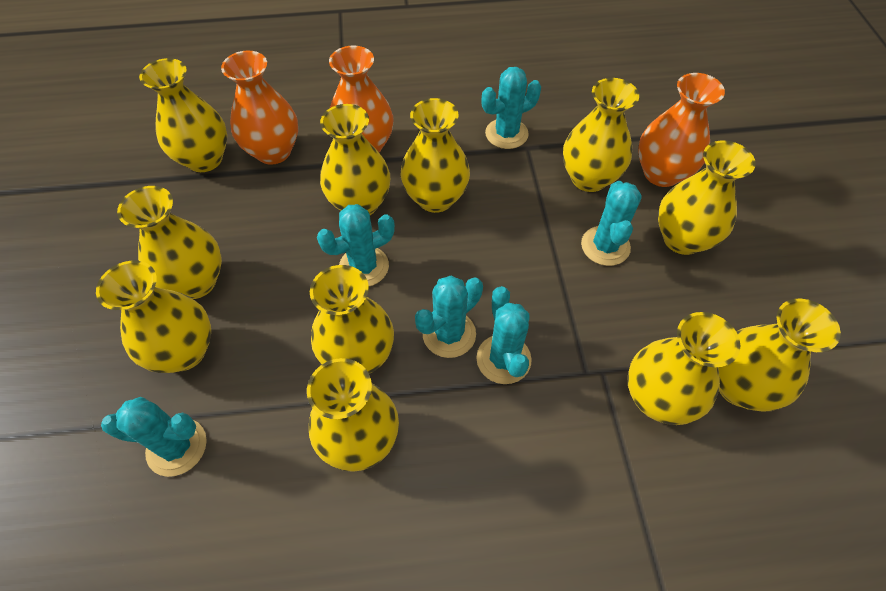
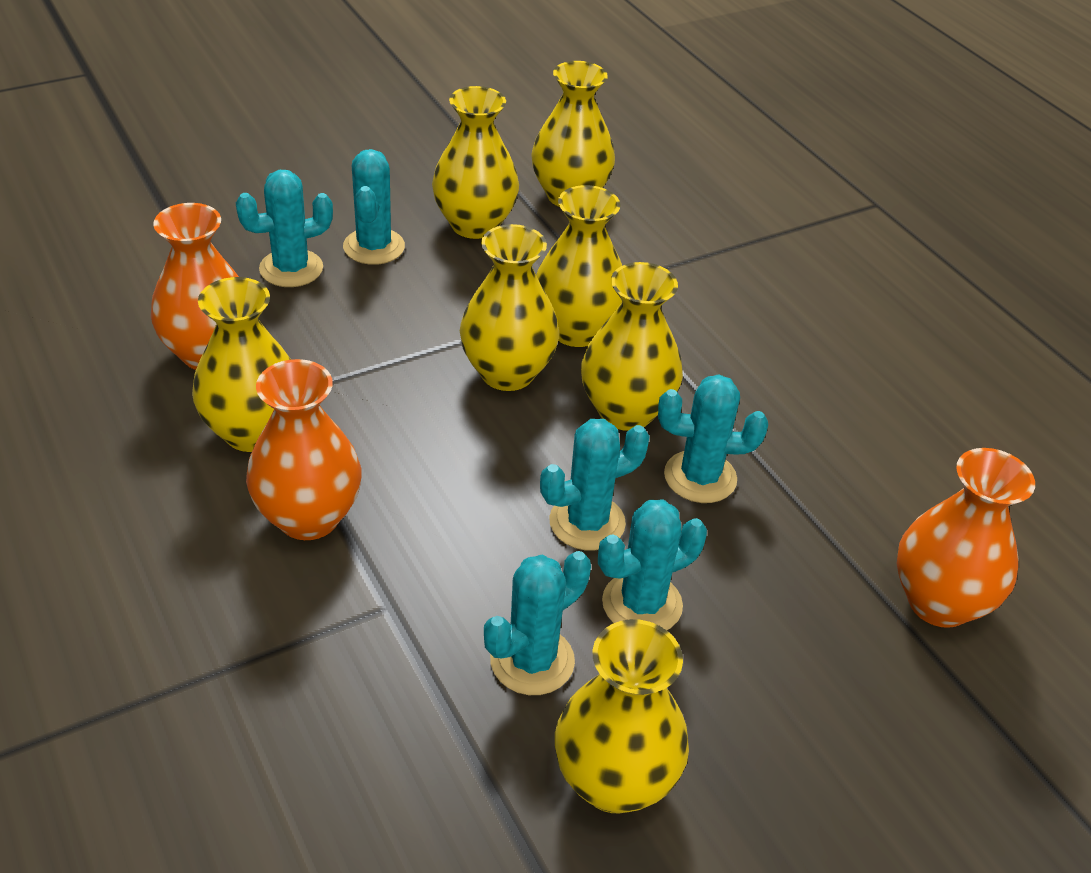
yellow vase: [96,261,211,373] [117,186,222,299] [139,58,227,172] [307,358,399,472] [310,265,394,374] [320,104,390,215] [401,98,470,213] [563,78,639,192] [628,312,741,425] [658,140,756,255] [718,299,841,412] = 11 -> [192,277,291,452] [432,86,519,239] [460,224,559,391] [531,61,615,207] [536,185,622,347] [555,619,689,813] [581,262,683,431] = 7

